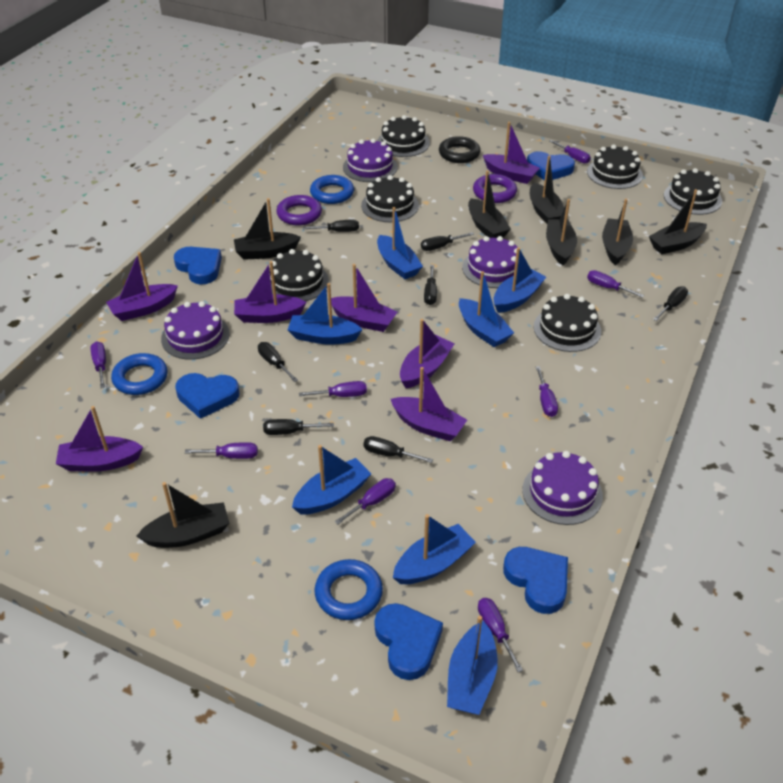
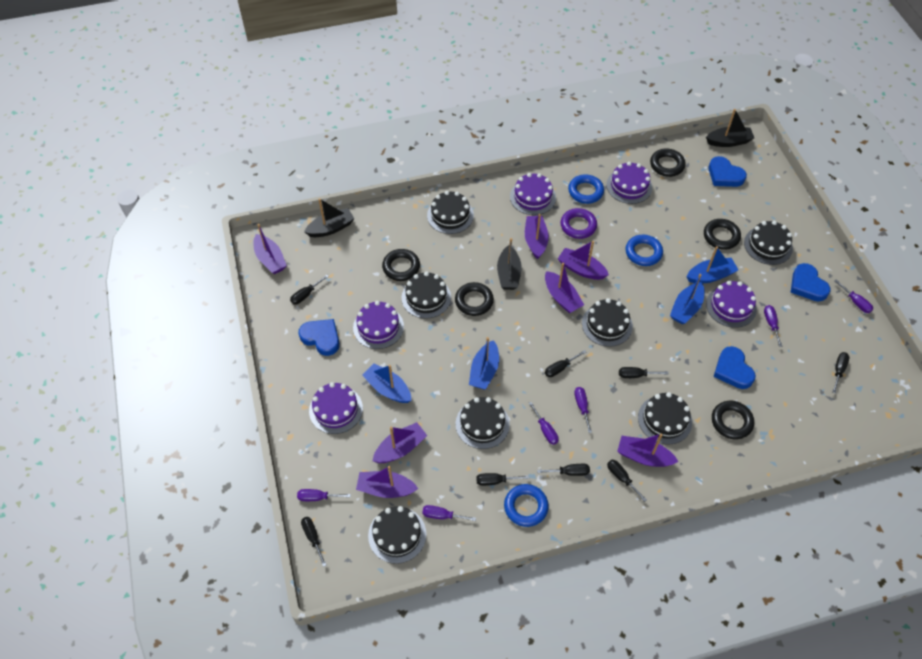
black boat: [137,482,229,548] [234,198,301,260] [468,171,511,238] [530,156,564,224] [546,199,577,265] [602,199,633,265] [649,189,707,255] = 7 -> [304,198,355,237] [497,238,522,290] [706,109,754,147] = 3
black cake: [270,249,329,301] [361,175,419,222] [377,115,430,157] [534,294,601,352] [587,145,643,189] [664,168,722,215] = 6 -> [368,506,426,564] [402,271,451,319] [427,191,474,234] [456,397,510,449] [582,298,633,347] [638,392,692,445] [744,221,793,265] = 7
black ring: [439,136,480,163] = 1 -> [382,249,420,281] [455,282,494,316] [650,148,686,177] [704,219,741,250] [712,401,754,439] = 5
black screwdriver: [258,342,298,382] [263,419,334,435] [303,220,359,232] [363,436,433,463] [421,232,474,251] [424,265,437,305] [653,286,688,321] = 7 -> [290,275,329,304] [301,517,327,567] [476,473,529,486] [537,464,590,476] [545,350,586,377] [607,460,647,502] [619,367,668,378] [832,352,849,393] = 8
blue boat: [288,283,363,345] [292,445,371,514] [377,207,423,279] [393,514,476,584] [447,616,498,715] [459,271,514,347] [493,247,546,313] = 7 -> [362,363,411,403] [469,337,499,389] [670,274,704,324] [687,246,738,283] = 4
blue heart: [174,247,222,284] [175,373,239,419] [374,603,443,680] [503,547,568,614] [527,152,575,180] = 5 -> [298,319,340,356] [709,156,747,187] [714,346,756,389] [791,263,831,301] = 4
purple cake: [161,301,230,360] [343,139,397,182] [462,236,518,288] [522,451,603,525] = 4 -> [309,382,363,434] [353,301,404,349] [510,173,556,215] [606,162,652,204] [706,281,757,328] = 5
purple ring: [276,195,322,225] [473,174,517,203] = 2 -> [561,208,597,239] = 1
purple screwdriver: [90,342,106,388] [185,442,258,459] [299,381,367,397] [335,478,396,524] [478,598,523,672] [536,366,558,417] [549,140,591,164] [587,270,644,298] = 8 -> [297,489,351,501] [422,505,476,521] [529,402,559,445] [574,387,592,433] [764,305,782,347] [834,279,873,313] = 6

